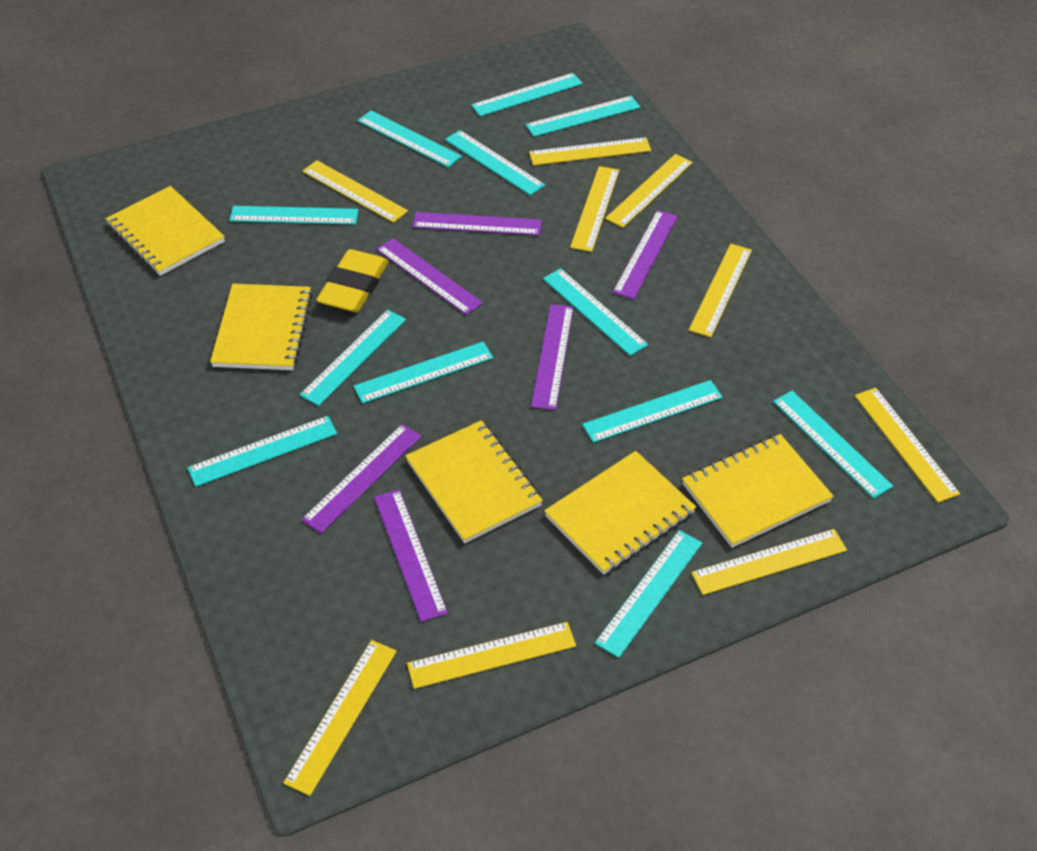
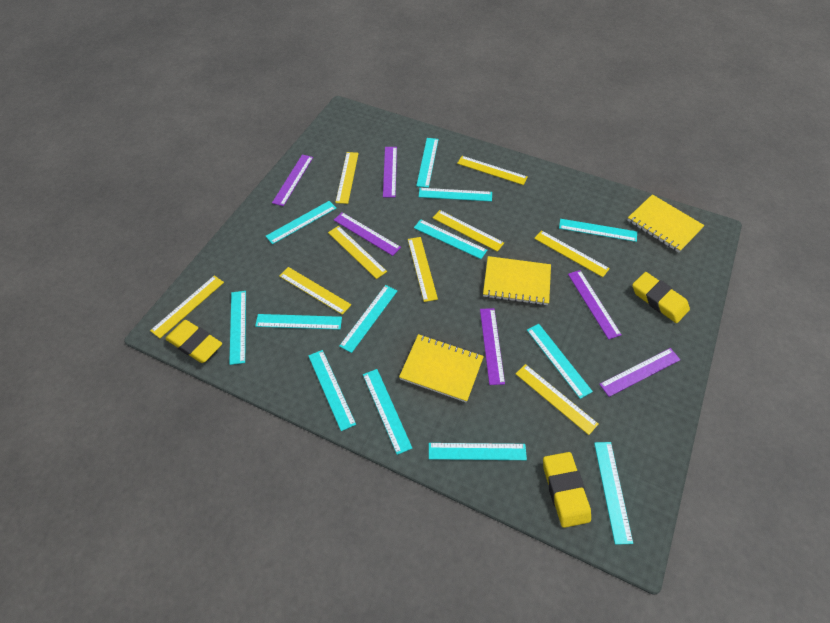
turquoise ruler: [188,416,337,487] [229,206,359,224] [300,310,406,406] [354,342,493,404] [358,110,462,167] [445,130,545,195] [471,73,583,116] [526,96,640,137] [543,268,648,356] [582,380,723,443] [595,530,702,658] [773,391,893,498] = 12 -> [229,291,246,365] [255,314,342,330] [266,201,336,244] [308,350,356,431] [339,285,397,353] [363,369,412,455] [414,219,487,259] [416,138,439,188] [419,188,492,202] [429,443,527,460] [527,324,593,399] [559,219,637,242] [594,442,633,545] = 13
yellow eraser: [316,249,389,312] = 1 -> [165,320,222,363] [543,452,591,528] [632,272,690,323] = 3
yellow notebook: [106,186,225,276] [210,284,313,370] [405,420,543,543] [544,451,696,575] [682,434,834,548] = 5 -> [399,334,484,403] [483,256,551,306] [627,194,705,253] = 3

